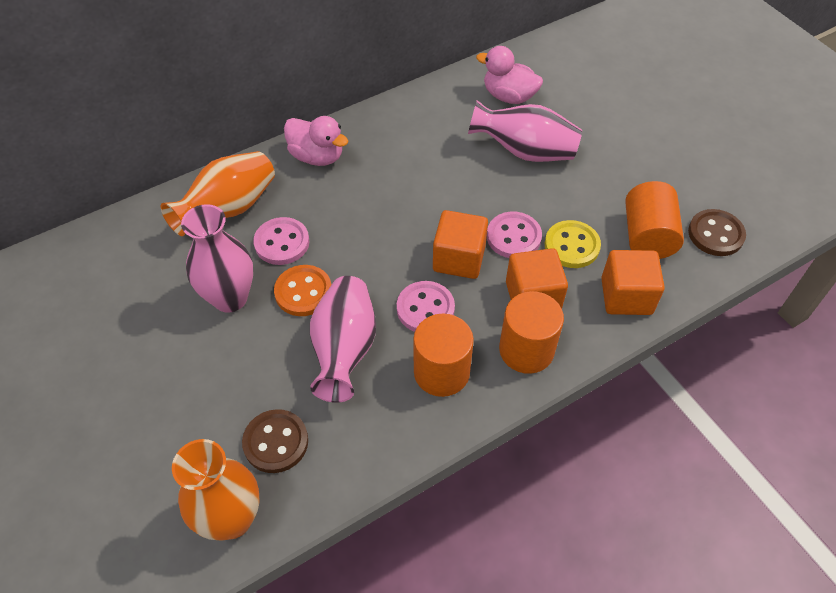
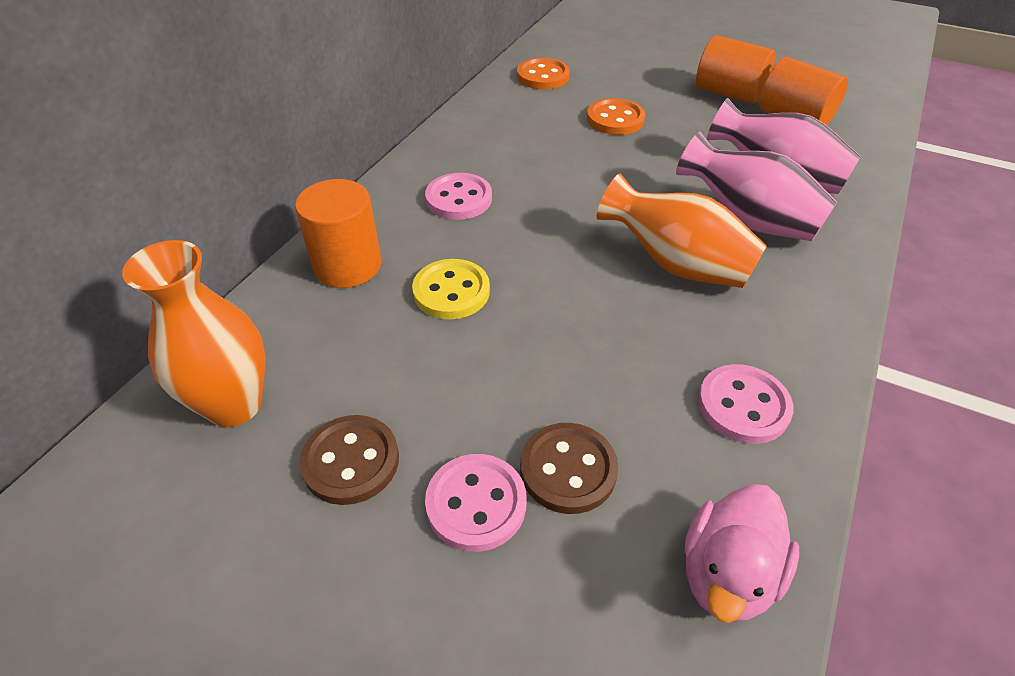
orange button: [274,265,331,316] = 1 -> [517,58,570,89] [587,98,645,135] = 2
orange cube: [433,210,488,279] [506,248,568,308] [601,250,665,315] = 3 -> none = 0
pink duck: [284,116,348,166] [476,46,543,104] = 2 -> [684,484,799,623] = 1
pink vase: [181,204,253,313] [310,276,376,403] [468,100,582,162] = 3 -> [676,132,837,241] [707,98,860,194] = 2

